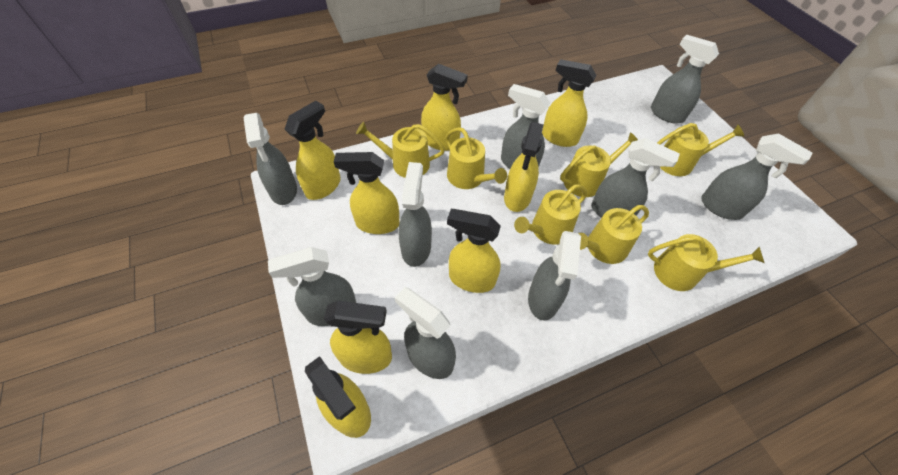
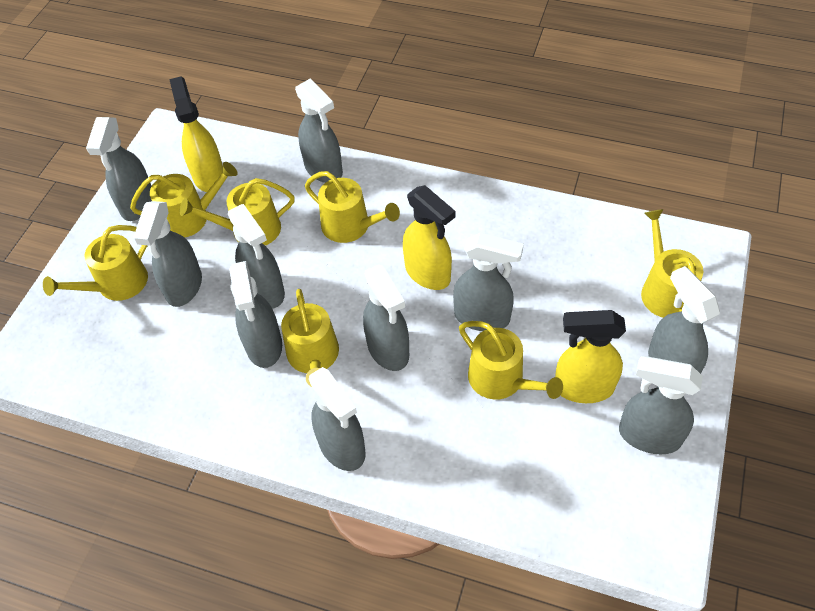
grey spray bottle: [243,113,297,205] [268,247,356,326] [394,287,456,379] [399,162,432,267] [501,84,550,169] [528,231,581,320] [591,138,680,218] [651,35,719,124] [701,133,813,220] = 9 -> [86,117,152,221] [133,201,202,307] [228,204,285,309] [229,261,282,368] [295,78,343,183] [309,367,365,471] [363,264,409,371] [453,233,524,331] [619,356,703,454] [648,266,720,374] = 10
yellow spray bottle: [285,101,340,200] [305,356,371,438] [324,301,392,374] [334,152,400,234] [421,64,468,151] [447,209,501,293] [504,122,544,212] [542,59,596,147] = 8 -> [169,76,223,192] [403,185,455,290] [555,310,626,403] = 3

